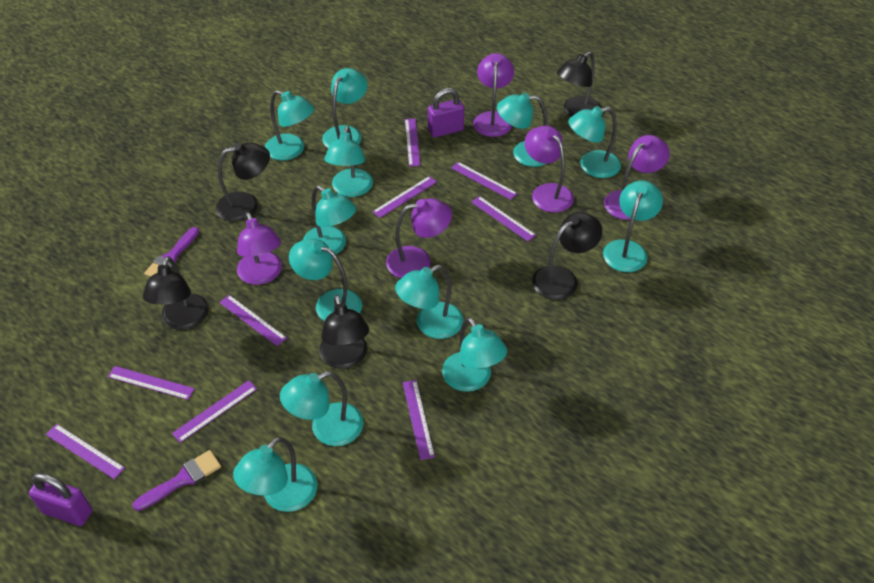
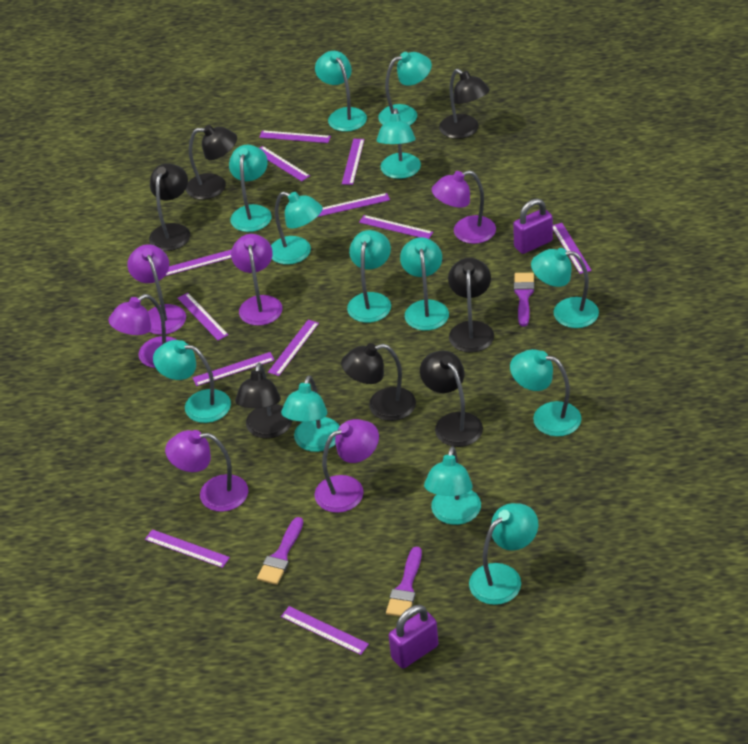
black lamp: [143,256,209,330] [216,142,270,222] [319,295,369,369] [532,212,602,300] [557,52,602,117] = 5 -> [149,163,190,251] [186,125,237,200] [235,363,292,439] [341,343,416,421] [420,351,483,447] [439,69,490,139] [448,258,494,353] = 7
purple brush: [132,450,221,511] [144,227,199,277] = 2 -> [257,517,303,585] [386,547,422,617] [514,273,534,326] = 3
purple lamp: [237,212,282,285] [386,198,452,278] [473,53,514,137] [525,126,574,213] [604,135,670,220] = 5 -> [109,294,177,368] [127,244,186,335] [165,430,248,512] [231,234,283,326] [314,419,379,513] [431,170,496,244] = 6
purple ruler: [46,424,125,479] [108,366,195,400] [172,380,257,443] [219,295,287,346] [372,176,437,218] [403,380,435,460] [405,119,421,167] [451,162,518,200] [471,196,536,241] = 9 -> [145,529,230,568] [165,249,232,276] [177,293,228,341] [193,352,275,386] [259,130,331,143] [260,146,310,181] [268,320,319,376] [281,606,369,655] [317,193,390,217] [342,139,364,185] [359,215,433,239] [553,223,592,274] = 12
turquoise lamp: [233,437,317,512] [265,90,314,161] [280,371,363,446] [289,238,362,321] [303,185,357,254] [322,68,368,148] [324,126,373,197] [395,265,464,339] [442,317,507,392] [497,93,547,167] [568,106,621,178] [603,180,663,272] = 12 -> [153,340,231,423] [229,145,272,232] [271,192,323,265] [281,375,340,452] [315,51,367,132] [347,230,391,323] [377,108,421,179] [378,52,432,125] [400,237,449,331] [424,446,481,525] [469,503,538,605] [510,349,581,437] [531,248,599,328] = 13

